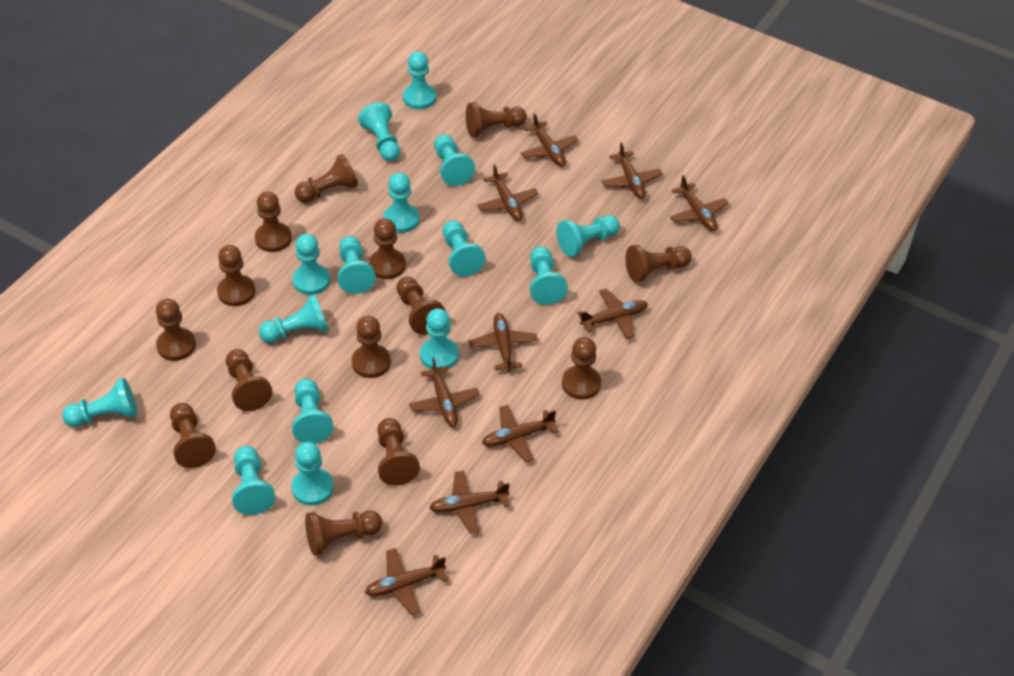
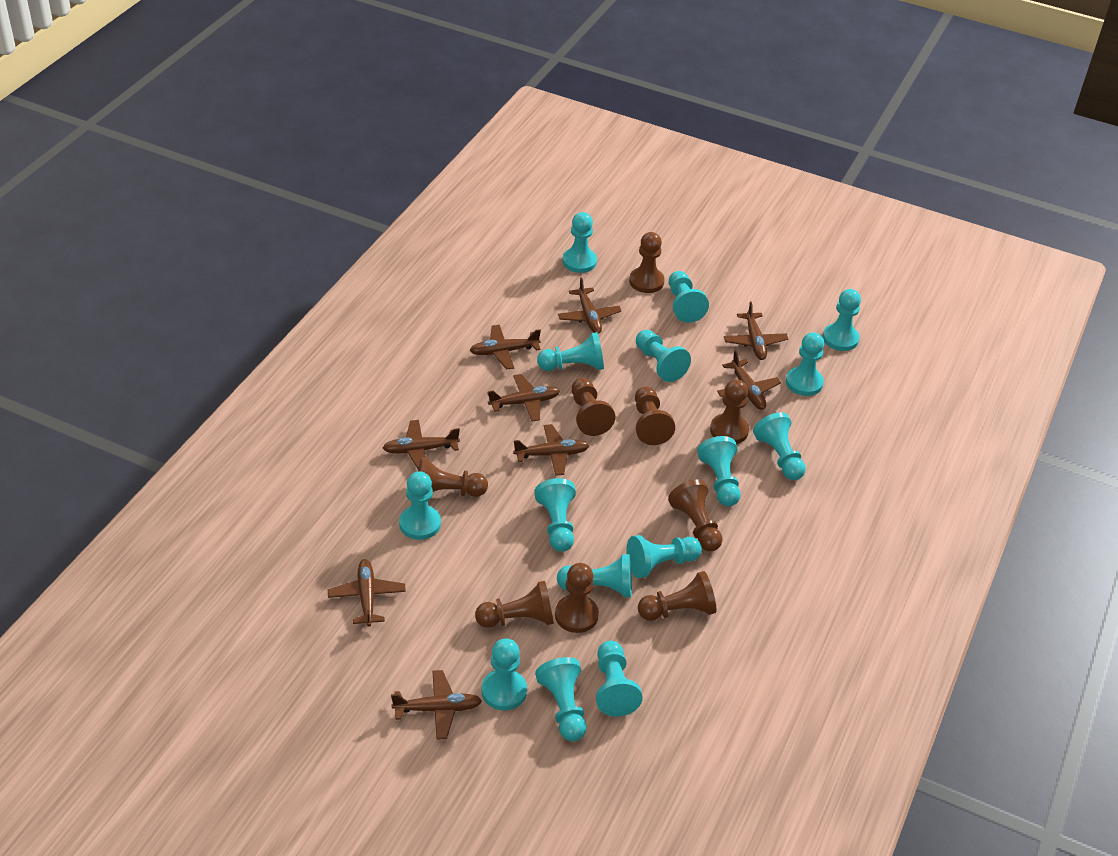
brown pawn: [156,299,196,361] [170,403,216,468] [217,245,255,306] [226,349,272,411] [255,191,292,252] [295,154,358,203] [305,510,382,556] [352,316,391,378] [369,218,406,279] [377,418,420,486] [396,277,446,335] [466,102,527,137] [562,337,601,400] [626,245,692,282] = 14 -> [418,457,488,497] [475,581,554,628] [555,563,599,633] [572,378,615,436] [629,232,665,293] [635,387,675,445] [638,571,716,621] [668,480,723,551] [710,379,749,444] = 9
brown plane: [365,548,448,615] [409,358,480,427] [429,470,510,534] [469,313,538,372] [477,164,538,221] [482,405,558,462] [521,113,578,167] [578,288,648,339] [601,142,663,199] [670,175,729,231] = 10 -> [328,559,406,627] [383,420,460,469] [391,670,482,740] [470,325,541,370] [487,374,560,422] [513,424,590,476] [558,277,621,334] [717,350,781,410] [724,302,788,360] = 9

